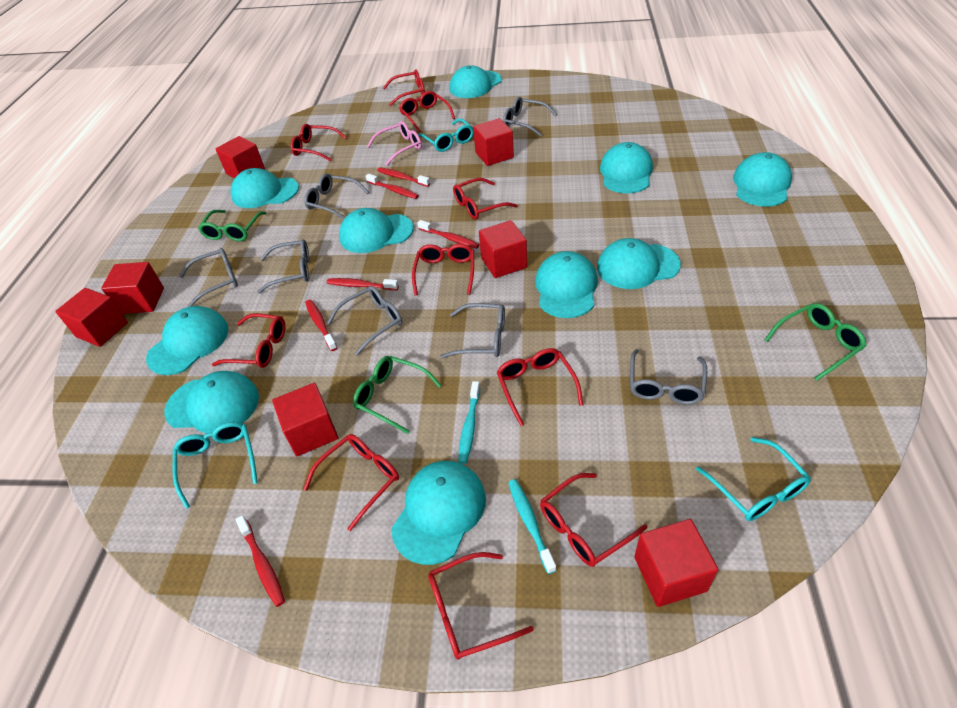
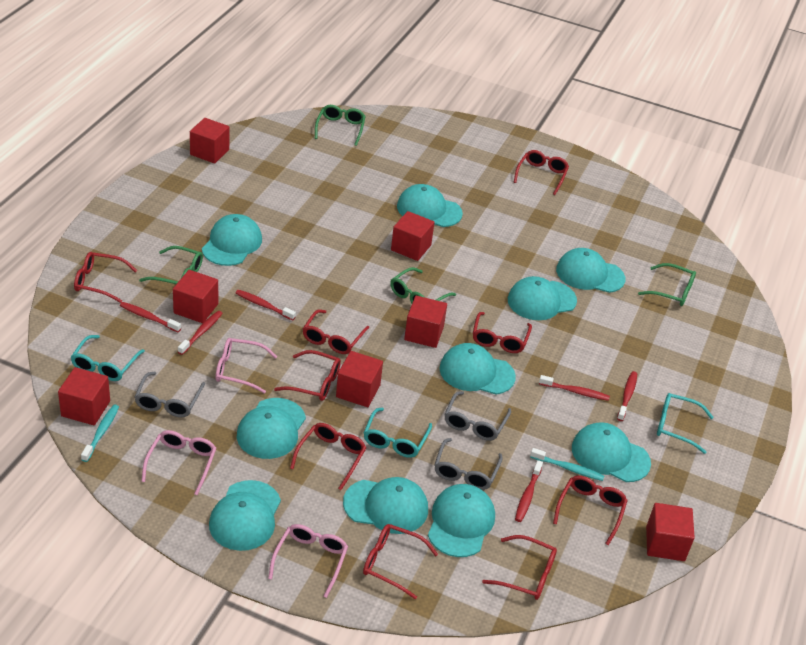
green glasses: [198,210,267,241] [353,356,442,434] [765,303,867,381] = 3 -> [139,246,203,284] [315,105,366,146] [390,267,456,303] [638,263,696,306] = 4
grey glasses: [179,248,238,307] [257,239,309,294] [304,173,369,219] [327,286,402,355] [440,303,505,358] [503,97,557,136] [630,349,707,405] = 7 -> [134,372,205,417] [434,438,503,490] [444,391,511,441] = 3
pink glasses: [367,121,422,166] = 1 -> [141,430,217,495] [215,338,277,394] [268,524,348,598] = 3
red glasses: [212,313,285,368] [291,124,347,161] [304,434,399,531] [383,69,425,106] [399,91,455,132] [412,244,474,296] [428,552,534,660] [453,178,518,220] [497,348,583,426] [540,473,647,567] = 10 -> [74,252,137,303] [274,350,341,401] [290,423,367,490] [303,310,369,354] [363,524,438,599] [473,312,532,353] [482,535,557,600] [514,150,569,195] [553,476,628,545] = 9

